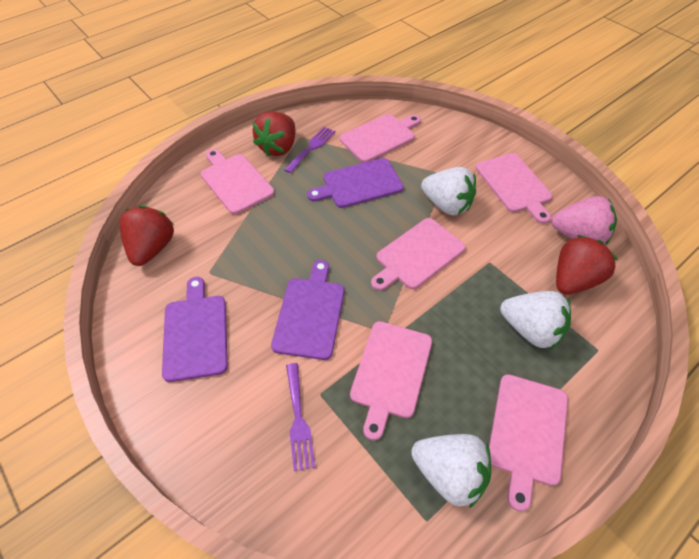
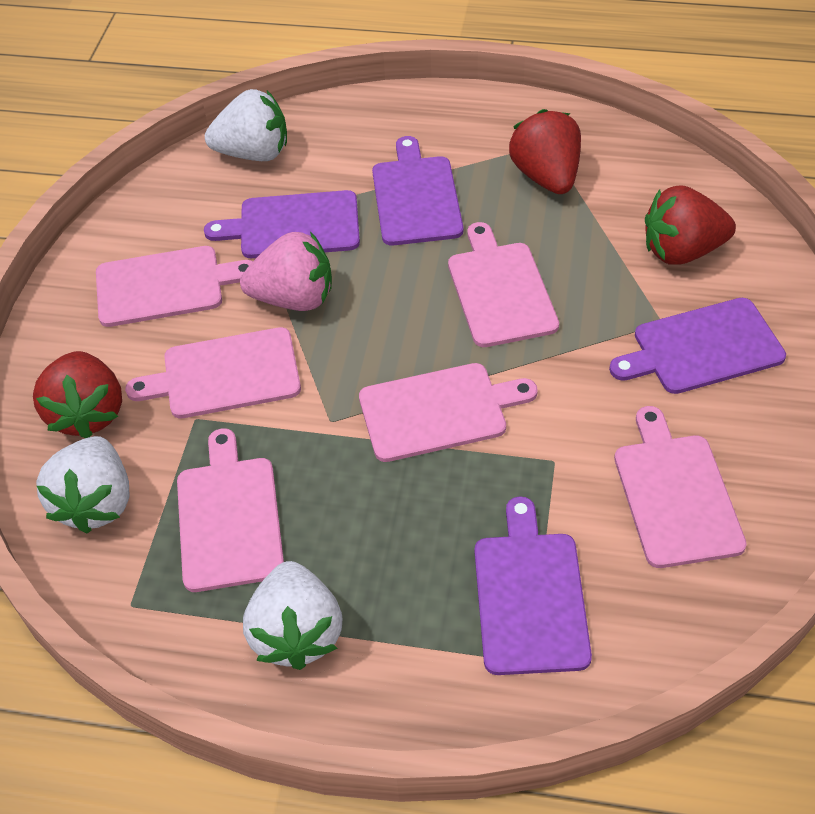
purple cutting board: [162,277,228,382] [271,260,344,360] [307,158,404,208] = 3 -> [204,190,360,258] [372,136,463,245] [474,497,592,675] [609,298,786,394] = 4
purple fork: [284,127,335,173] [286,363,315,471] = 2 -> none = 0

